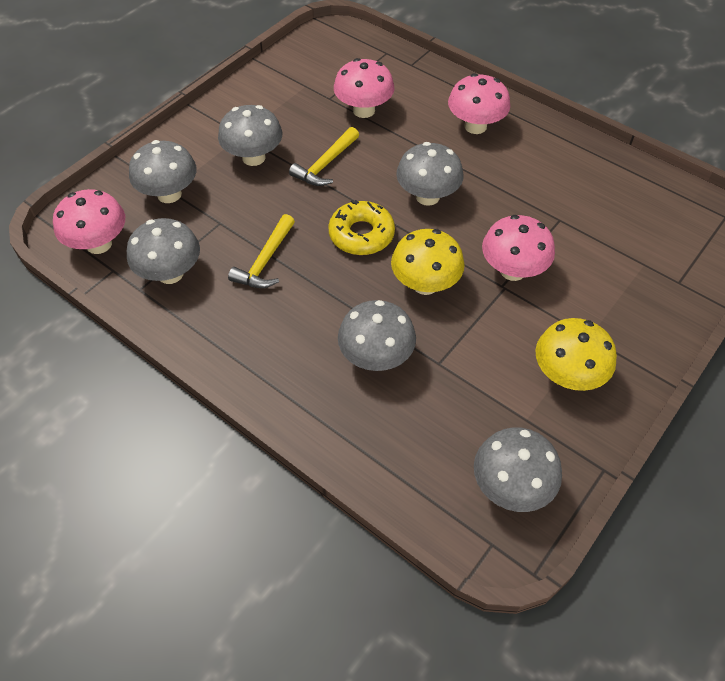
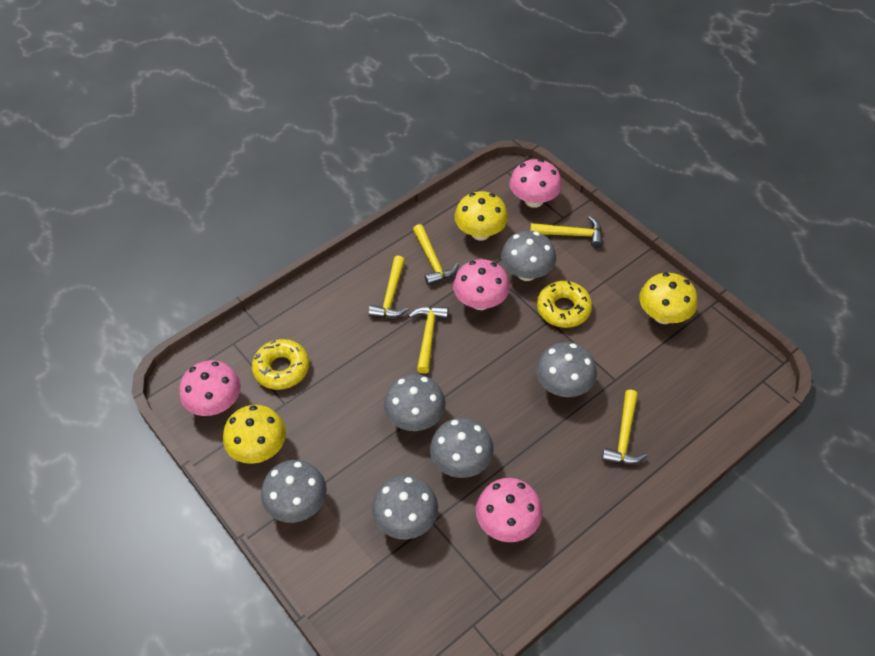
yellow donut: [328,200,395,255] = 1 -> [252,339,309,390] [537,281,592,328] = 2
yellow hammer: [228,214,295,288] [289,127,359,186] = 2 -> [368,256,409,318] [409,306,448,374] [413,224,459,286] [530,216,602,248] [602,390,647,464] = 5
yellow mushroom: [391,229,465,295] [536,318,617,391] = 2 -> [223,405,286,464] [455,191,508,240] [639,273,698,324] = 3

